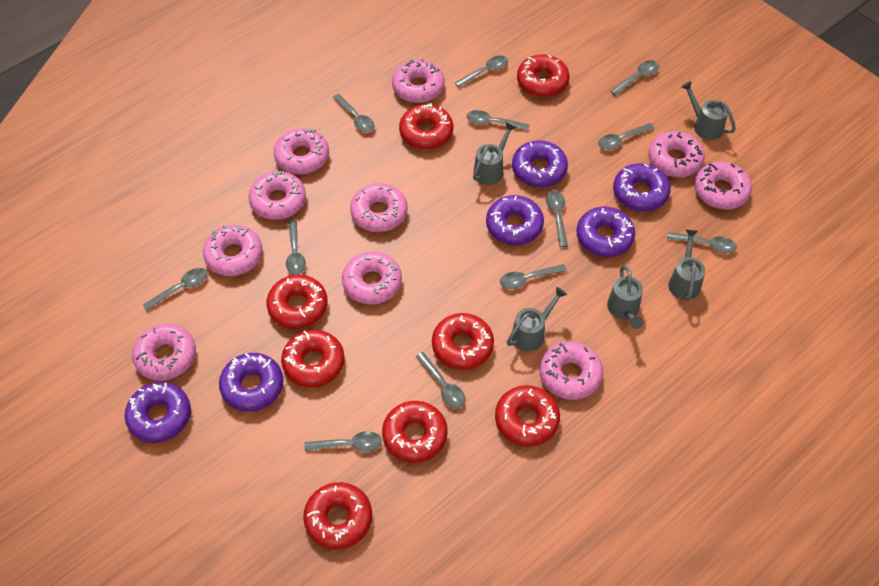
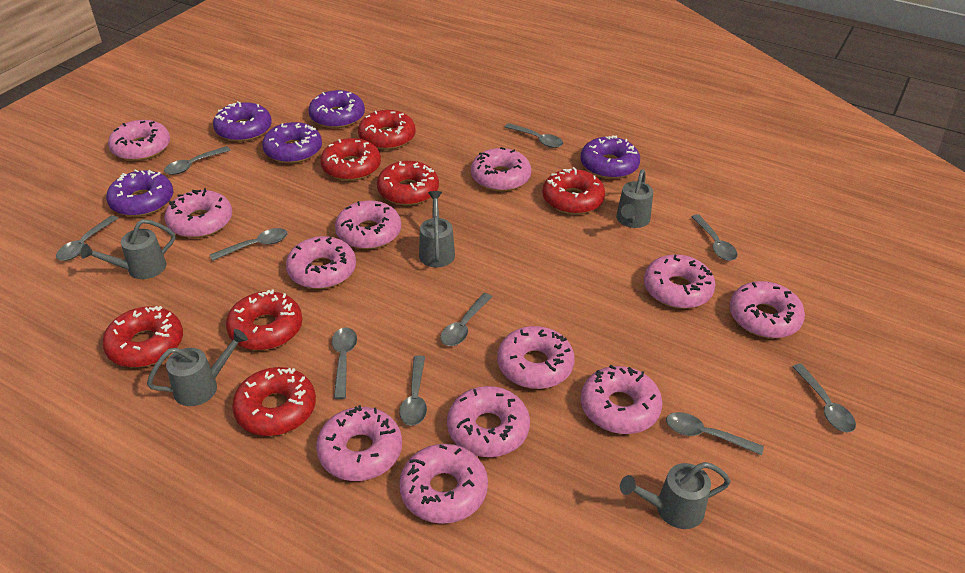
grey spoon: [143,268,207,311] [286,220,306,275] [304,431,382,452] [333,94,375,132] [416,352,465,408] [455,56,508,87] [467,110,530,130] [500,264,567,289] [546,190,568,247] [598,123,654,150] [610,60,659,96] [667,232,737,253] = 12 -> [56,215,118,261] [164,146,231,175] [210,228,288,261] [332,327,357,399] [399,356,427,426] [440,293,492,346] [505,123,563,148] [666,412,764,455] [691,214,738,261] [792,364,856,432] = 10
pink donut: [132,324,196,381] [203,225,263,276] [249,171,306,220] [274,128,329,174] [342,251,402,305] [350,183,408,232] [392,59,445,103] [539,342,603,400] [648,131,705,178] [694,162,752,210] = 10 -> [108,120,170,161] [165,188,232,238] [286,236,356,289] [316,405,402,481] [335,200,401,249] [399,444,488,524] [447,386,530,457] [471,147,531,192] [497,326,575,389] [581,365,662,434] [644,254,716,309] [729,281,805,338] = 12
purple donut: [125,382,191,443] [219,353,283,412] [486,195,544,245] [512,140,568,187] [577,207,635,257] [613,163,671,211] = 6 -> [106,169,173,217] [213,101,272,142] [262,122,322,163] [308,90,365,128] [580,135,640,179] = 5
red donut: [266,275,328,329] [281,330,345,387] [303,482,372,549] [382,401,448,463] [399,103,453,149] [432,313,494,370] [495,385,560,446] [517,54,570,97] = 8 -> [102,306,183,367] [226,289,302,350] [232,367,316,436] [320,138,381,181] [358,110,416,150] [377,161,439,205] [542,167,605,214] = 7

